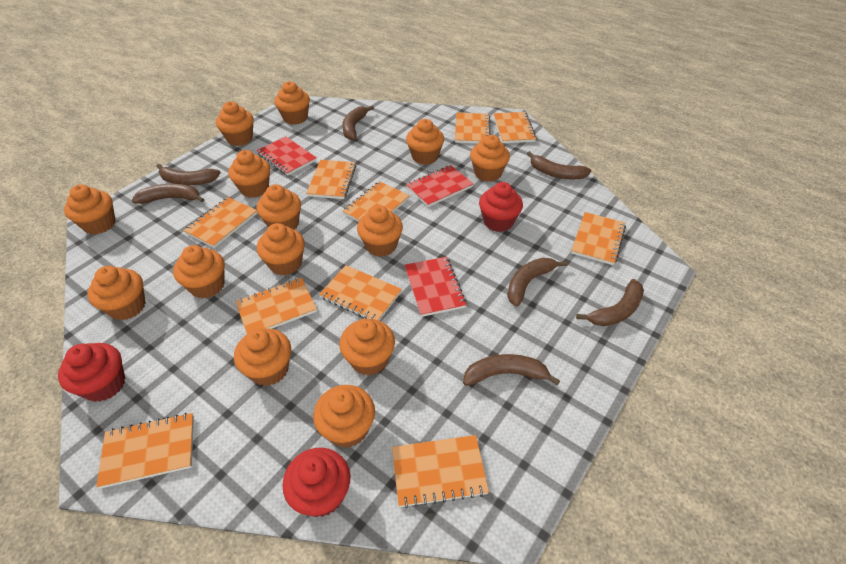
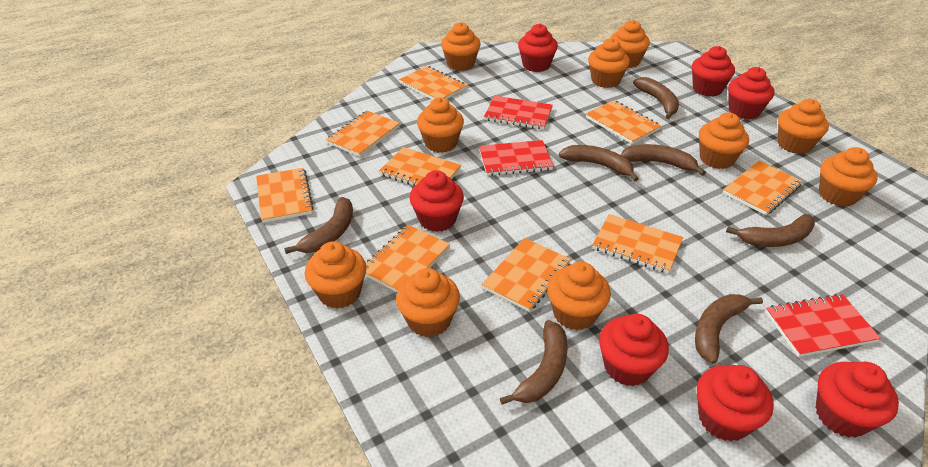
orange cupcake: [64,184,115,235] [88,266,146,320] [173,245,225,298] [216,101,254,146] [228,150,270,198] [234,328,291,386] [257,184,301,230] [257,223,305,275] [274,81,310,125] [313,385,375,448] [339,318,395,376] [357,205,403,257] [406,119,444,165] [470,135,510,182] = 14 -> [305,241,366,309] [396,268,460,337] [417,98,464,153] [441,22,480,71] [547,262,611,330] [588,38,630,88] [611,20,650,68] [699,112,749,169] [778,99,829,154] [819,147,878,207] = 10
orange notebook: [96,413,194,489] [184,197,257,248] [235,278,317,334] [306,160,356,199] [319,265,402,321] [342,181,410,222] [392,435,489,508] [455,113,491,144] [493,112,537,143] [571,212,626,265] = 10 -> [256,168,314,223] [326,111,400,157] [365,225,450,292] [379,147,461,186] [399,66,467,100] [482,238,571,312] [586,100,661,144] [592,214,683,274] [723,161,803,215] = 9
red cupcake: [58,343,125,402] [282,448,351,517] [479,182,523,232] = 3 -> [410,170,464,232] [518,23,558,72] [599,314,669,386] [692,46,735,97] [697,365,774,441] [728,67,774,119] [816,362,899,438] = 7

